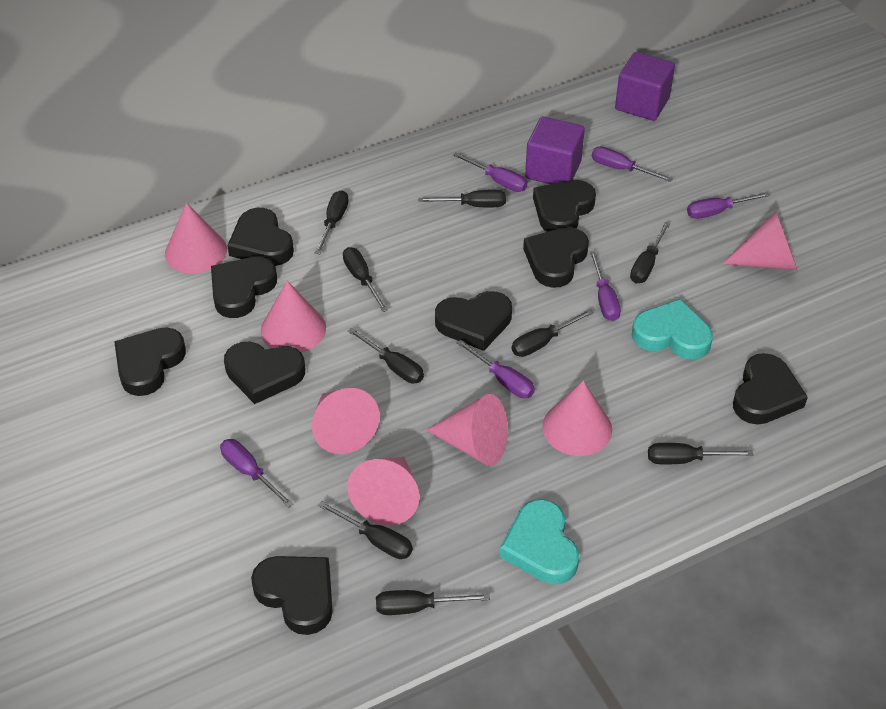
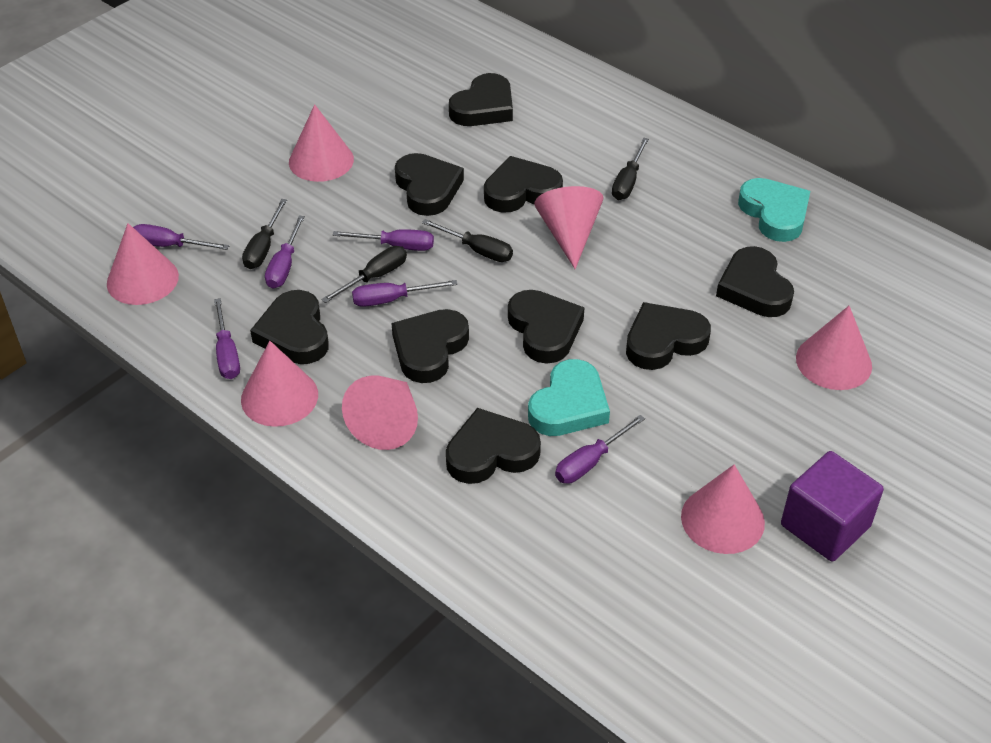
black screwdriver: [315,190,349,254] [318,501,413,559] [343,247,388,312] [348,328,424,383] [376,590,490,615] [418,190,506,207] [511,309,593,357] [630,222,670,284] [648,443,753,465] = 9 -> [242,199,287,269] [321,246,407,303] [422,219,513,262] [612,138,649,200] = 4
purple cube: [525,117,585,184] [615,52,675,121] = 2 -> [781,451,884,562] = 1

